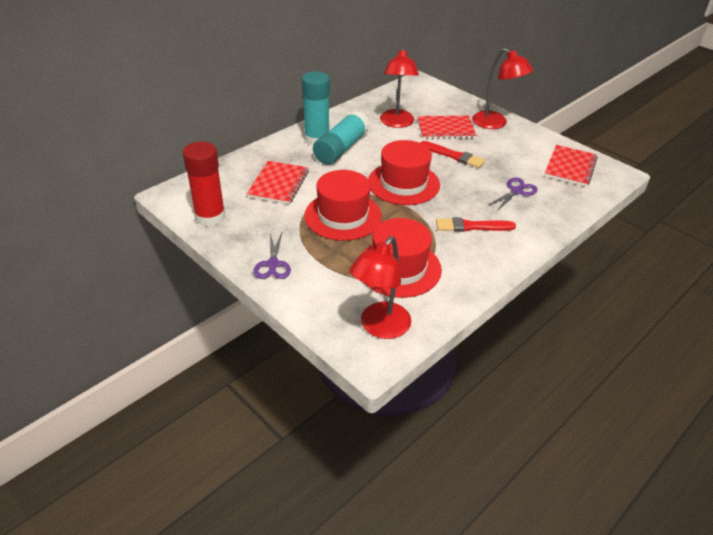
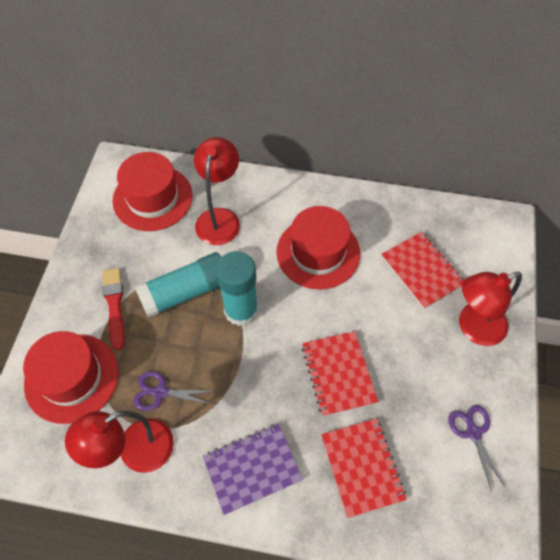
purple notebook: none = 0 -> [203,424,303,515] = 1
red brush: [421,141,485,168] [436,217,516,232] = 2 -> [102,268,125,350] = 1
red glue stick: [183,141,226,226] = 1 -> none = 0

